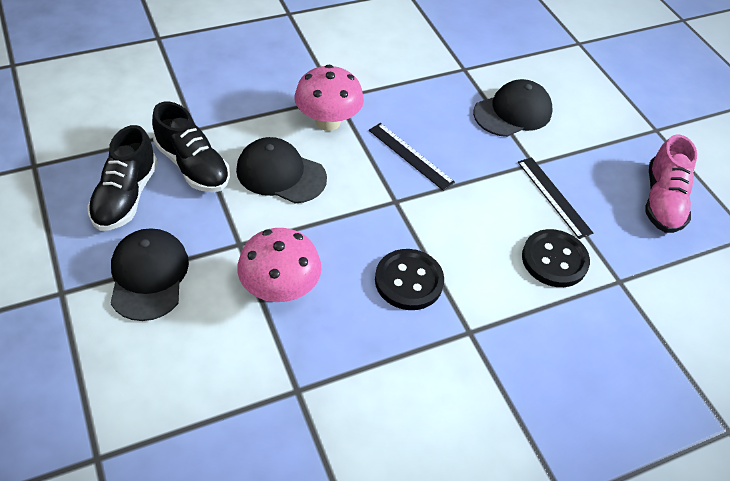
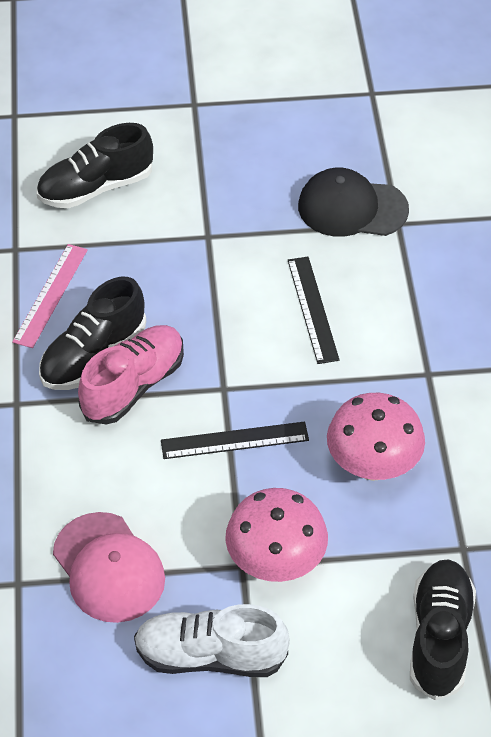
black button: [375,249,444,310] [522,229,590,287] = 2 -> none = 0
black cap: [111,228,189,321] [236,137,327,203] [473,79,552,137] = 3 -> [298,167,409,237] = 1
black shoe: [87,125,158,231] [152,102,230,192] = 2 -> [36,123,153,208] [39,277,146,390] [410,559,476,700] = 3
pink cap: none = 0 -> [53,512,165,623] = 1
pink ruler: none = 0 -> [12,244,88,348] = 1
white shoe: none = 0 -> [134,604,290,677] = 1

